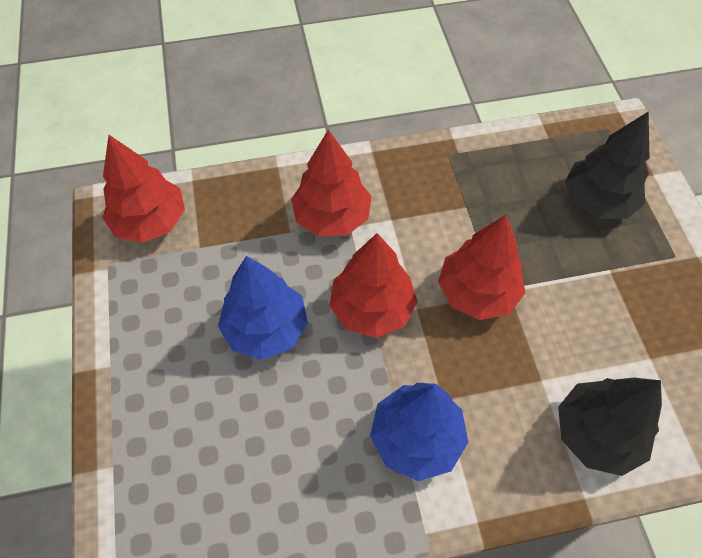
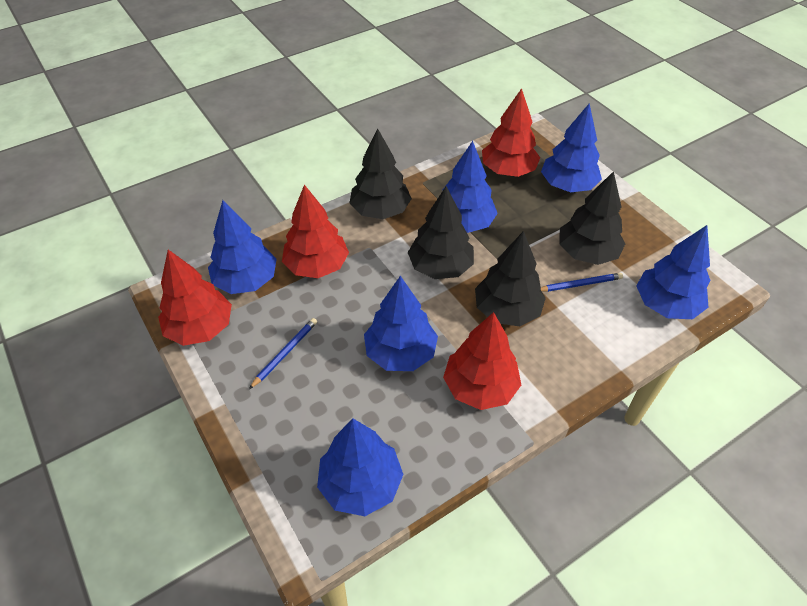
black tree: [558,377,662,476] [565,111,649,219] = 2 -> [350,128,412,219] [408,186,474,279] [475,231,546,326] [559,171,625,265] = 4
blue pencil: none = 0 -> [249,318,317,389] [540,273,623,292] = 2
blue tree: [218,256,308,360] [370,383,468,481] = 2 -> [208,200,277,294] [317,418,404,516] [364,276,438,371] [443,141,498,233] [541,103,602,192] [636,225,710,319] = 6

